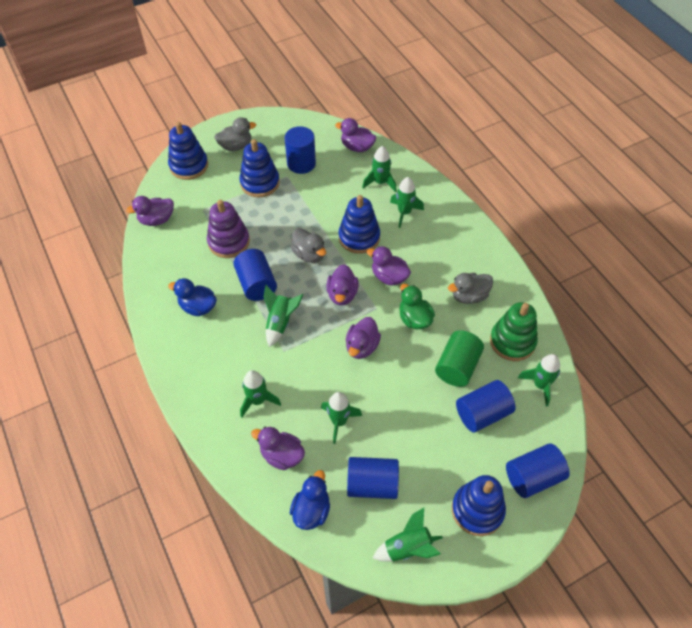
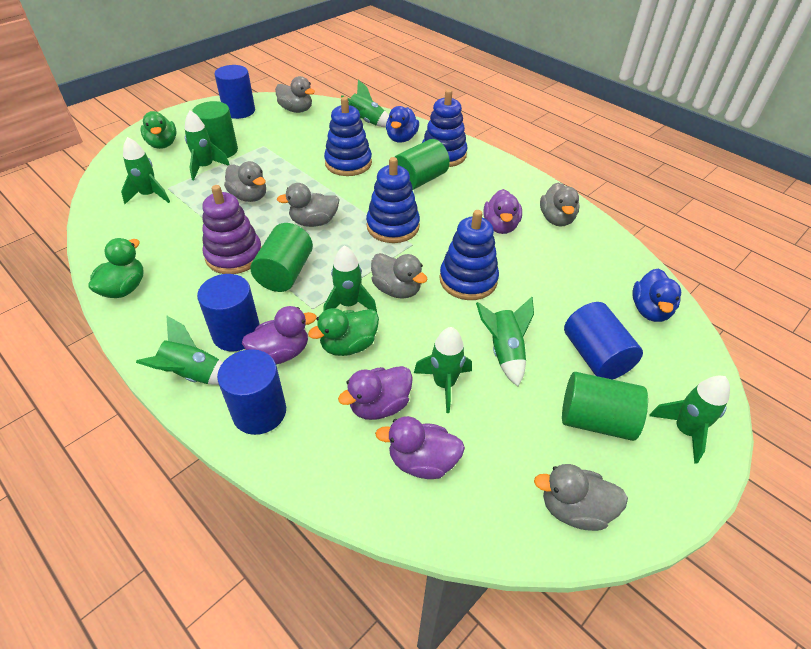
blue cylinder: [233,249,277,301] [285,126,316,174] [347,457,399,499] [456,380,516,432] [506,443,570,498] = 5 -> [197,274,260,351] [214,65,255,119] [217,349,286,435] [564,302,643,380] = 4
green cylinder: [435,330,484,387] = 1 -> [192,101,238,158] [250,223,313,292] [395,139,450,190] [562,372,648,441] = 4
green duck: [399,284,435,329] = 1 -> [88,238,144,298] [141,111,177,149] [308,308,379,356] = 3
green rocket: [240,370,281,418] [264,285,303,347] [321,392,362,444] [362,146,397,192] [373,508,443,562] [390,177,424,228] [518,354,560,406] = 7 -> [121,137,170,204] [136,315,223,385] [185,110,230,181] [323,245,377,312] [341,80,389,128] [414,327,472,413] [476,297,534,386] [649,376,730,464] = 8
green stacking toy: [490,302,538,361] = 1 -> none = 0
grey duck: [214,117,256,151] [291,228,326,263] [448,273,493,304] = 3 -> [224,161,266,202] [275,76,315,113] [277,183,339,227] [371,253,428,299] [534,464,628,531] [540,182,580,226] = 6
purple duck: [126,196,174,226] [251,427,305,470] [326,264,359,305] [335,118,376,152] [346,317,381,359] [367,246,411,286] = 6 -> [242,306,317,364] [338,366,413,420] [375,416,465,479] [483,189,522,234] = 4

